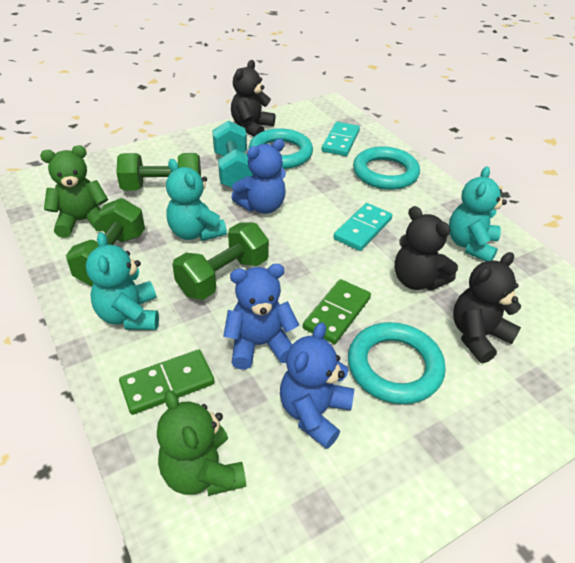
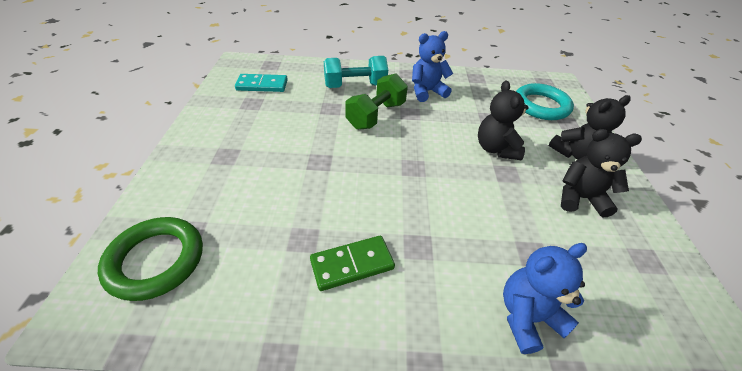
blue teddy bear: [223,264,299,370] [231,139,286,214] [280,322,354,449] = 3 -> [412,31,453,102] [503,243,587,354] = 2
green domino: [119,350,214,415] [303,279,371,344] = 2 -> [310,236,395,291] = 1
green dumbbell: [66,198,145,286] [116,153,201,190] [172,222,269,300] = 3 -> [345,74,408,130] = 1
green ring: none = 0 -> [98,217,203,301] = 1
green teddy bear: [40,145,108,238] [157,390,246,496] = 2 -> none = 0
turquoise domino: [322,122,360,156] [333,203,392,251] = 2 -> [235,74,288,92] = 1
turquoise ring: [249,128,313,169] [348,322,446,404] [353,146,420,190] = 3 -> [516,83,574,120] = 1
turquoise teddy bear: [86,232,159,330] [166,159,227,241] [449,166,507,261] = 3 -> none = 0

